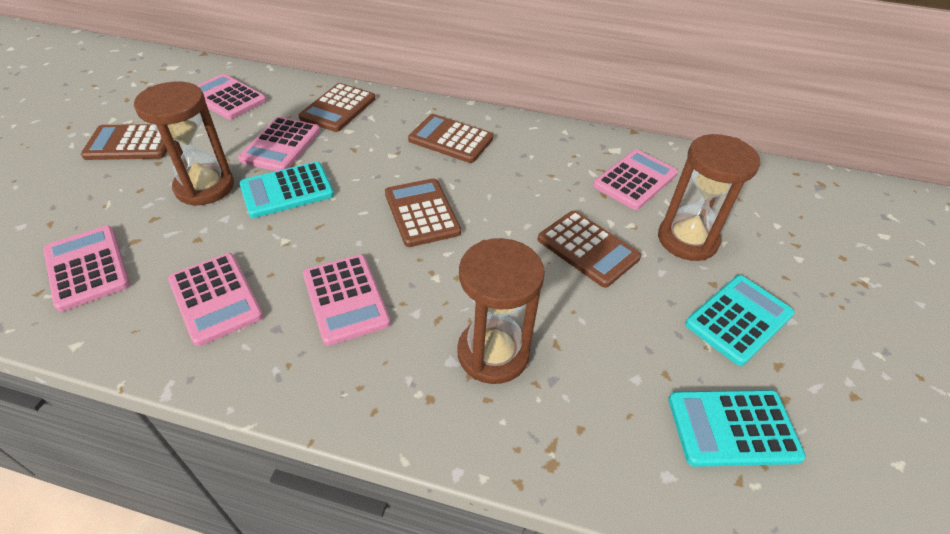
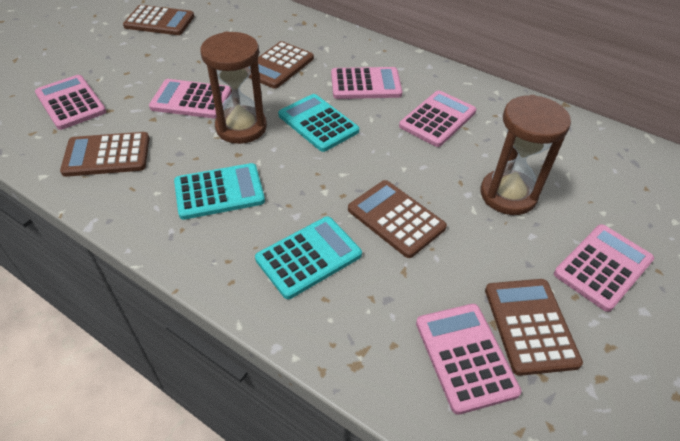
brown hourglass: [134,82,234,206] [457,238,545,384] [658,134,760,261] = 3 -> [200,32,267,144] [481,95,571,215] = 2

